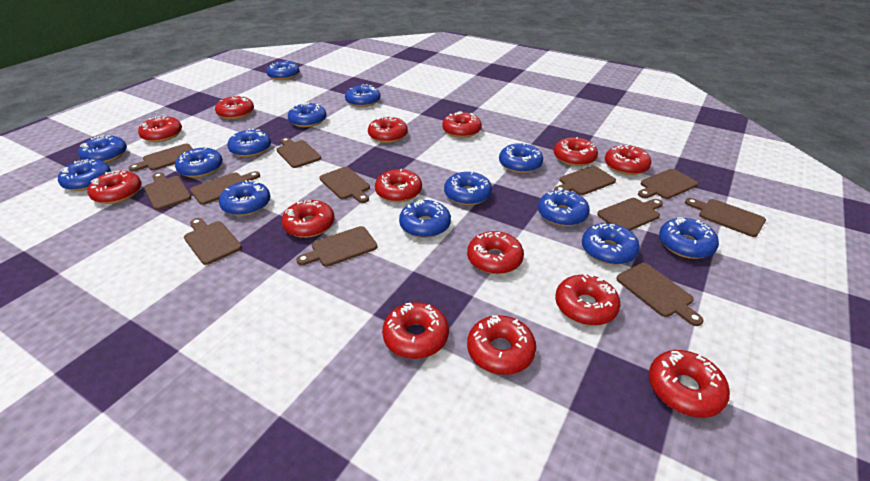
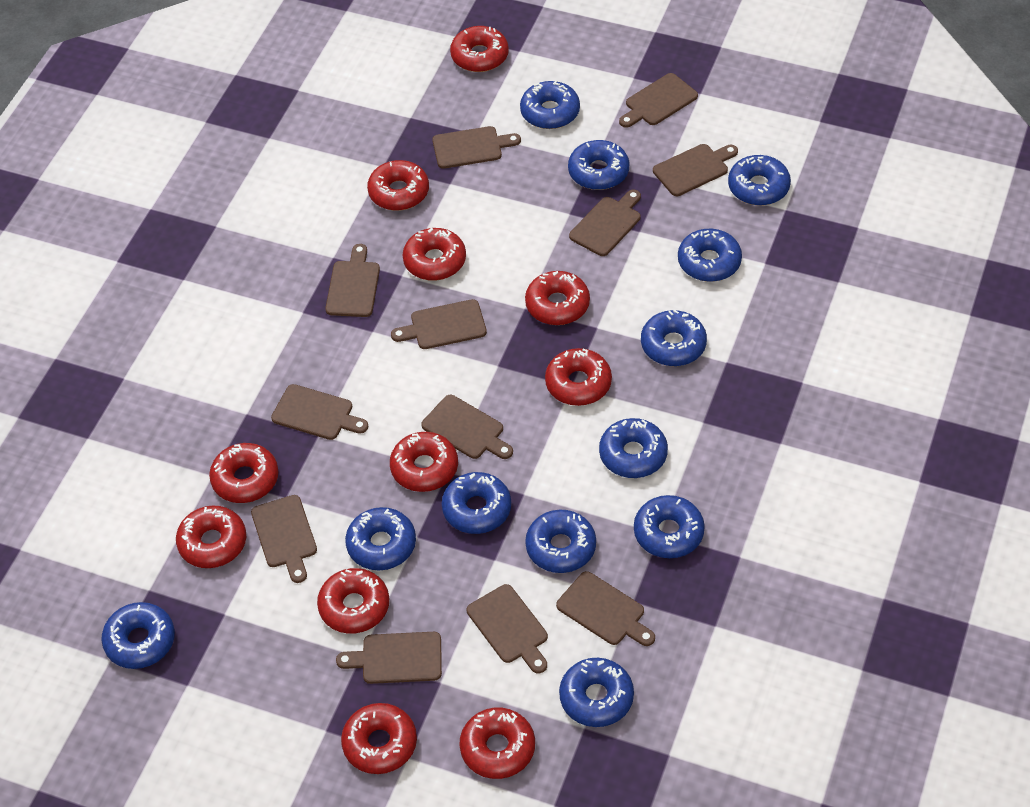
blue donut: [58,159,111,191] [78,136,127,163] [175,147,223,178] [219,180,271,216] [227,128,271,157] [266,60,299,80] [288,102,327,127] [345,84,381,107] [399,200,451,238] [444,171,492,205] [499,143,543,173] [538,190,590,226] [582,223,640,265] [659,217,719,259] = 14 -> [101,602,175,669] [345,507,416,571] [442,472,511,534] [520,81,580,129] [525,510,596,573] [559,658,634,727] [568,140,629,190] [599,418,668,478] [634,495,705,558] [641,310,707,366] [678,229,742,282] [728,155,791,206] = 12
red donut: [88,171,141,204] [138,116,182,142] [215,95,254,119] [281,200,334,238] [368,117,408,143] [375,169,422,202] [382,302,449,359] [442,112,482,138] [467,231,524,274] [467,315,536,375] [554,137,598,166] [555,274,620,326] [605,145,651,175] [649,350,730,418] = 14 -> [176,505,246,568] [209,443,279,503] [317,568,389,634] [341,703,417,774] [367,160,429,211] [390,432,458,492] [403,228,466,281] [450,26,509,72] [460,708,535,779] [525,271,590,325] [545,348,612,406] = 11

